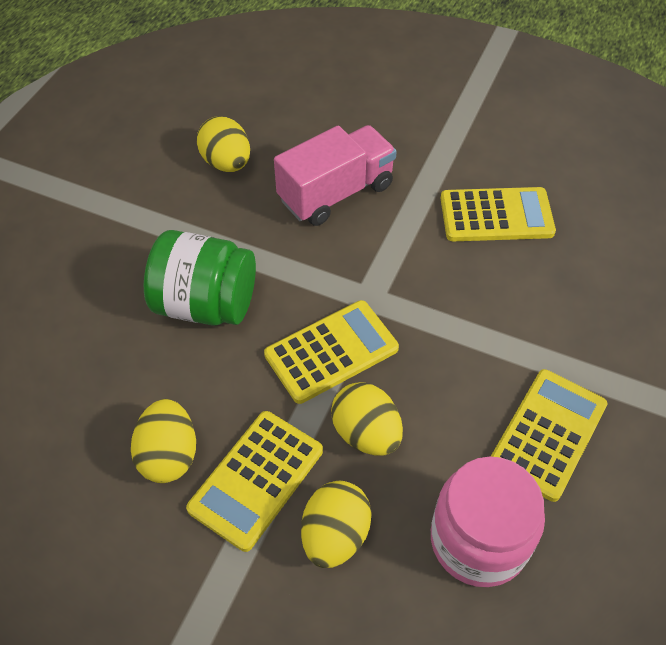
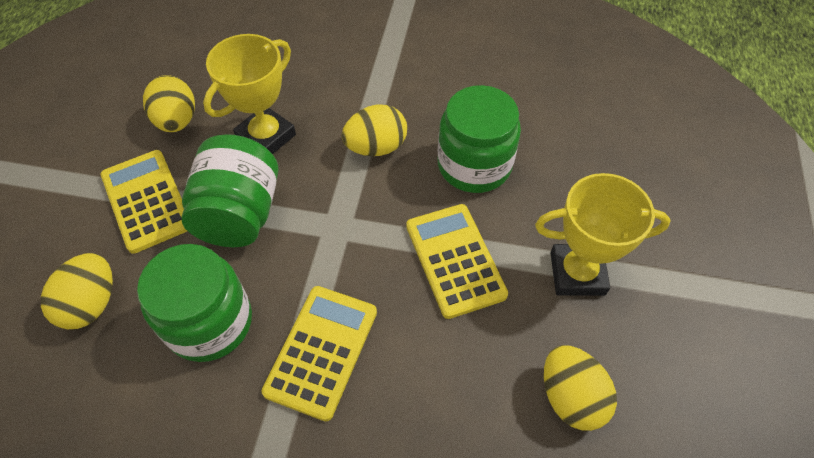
green jar: [144,230,256,326] = 1 -> [137,244,252,362] [182,134,278,247] [438,85,521,193] = 3
pink jar: [431,456,545,587] = 1 -> none = 0
pink truck: [274,125,397,226] = 1 -> none = 0
yellow calculator: [186,411,323,552] [264,300,399,404] [440,187,556,241] [490,369,607,502] = 4 -> [101,150,187,254] [261,286,377,421] [406,204,508,319] = 3
yellow trophy: none = 0 -> [203,34,296,154] [535,173,671,296] = 2

